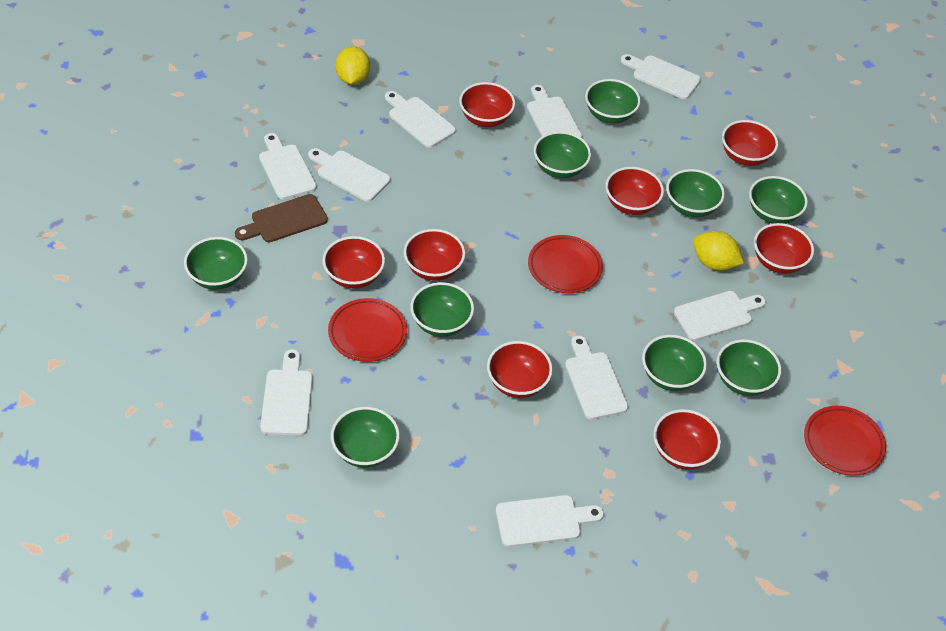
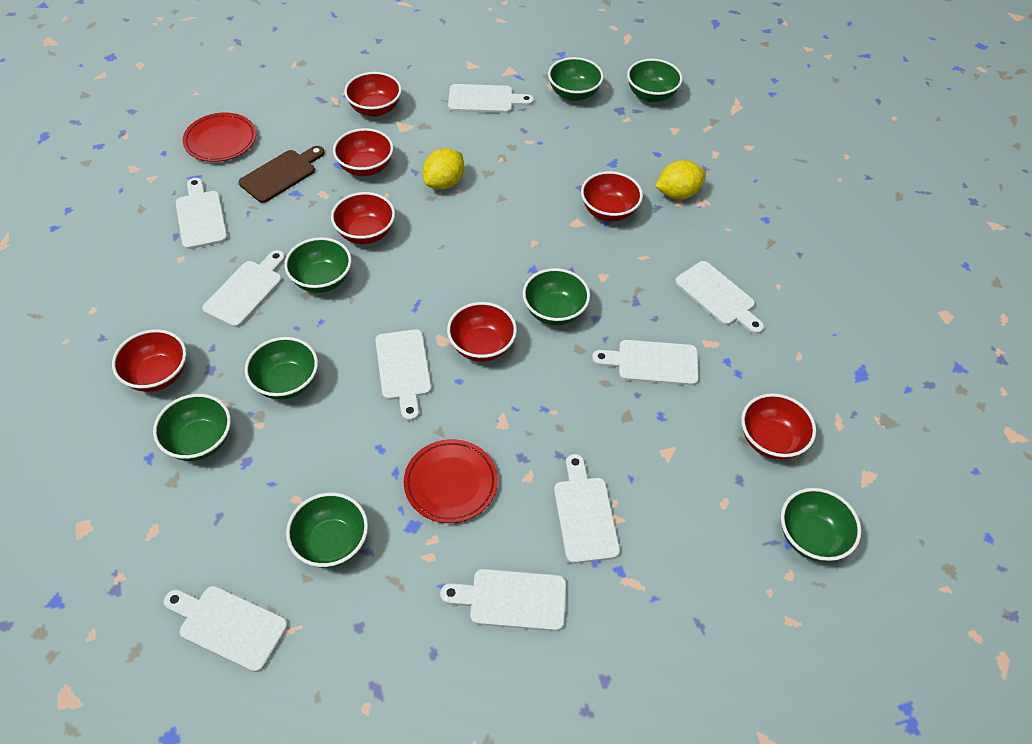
green bowl: [184,237,248,290] [331,407,400,468] [410,282,474,337] [534,131,591,178] [585,79,641,123] [642,335,707,391] [666,169,725,217] [717,339,781,396] [749,176,808,224] = 9 -> [153,394,231,461] [245,337,318,400] [284,237,352,293] [286,492,368,568] [522,268,590,325] [548,57,604,101] [627,59,683,102] [781,488,861,562] = 8
red bowl: [322,236,385,289] [404,229,465,281] [459,82,515,127] [487,341,553,398] [605,167,664,215] [653,409,721,470] [722,120,778,166] [754,223,814,274] = 8 -> [112,329,186,392] [331,192,395,244] [333,128,393,176] [344,72,402,117] [447,302,517,362] [581,171,643,222] [741,393,816,460] = 7
red plate: [328,298,407,362] [528,235,603,293] [804,406,886,476] = 3 -> [183,112,256,162] [404,439,498,523] = 2

